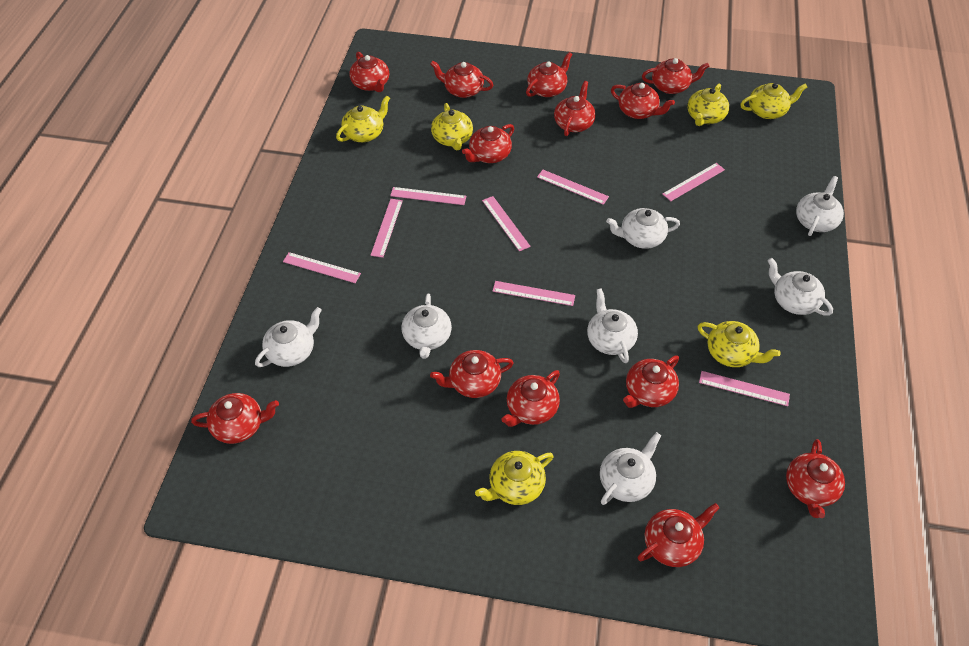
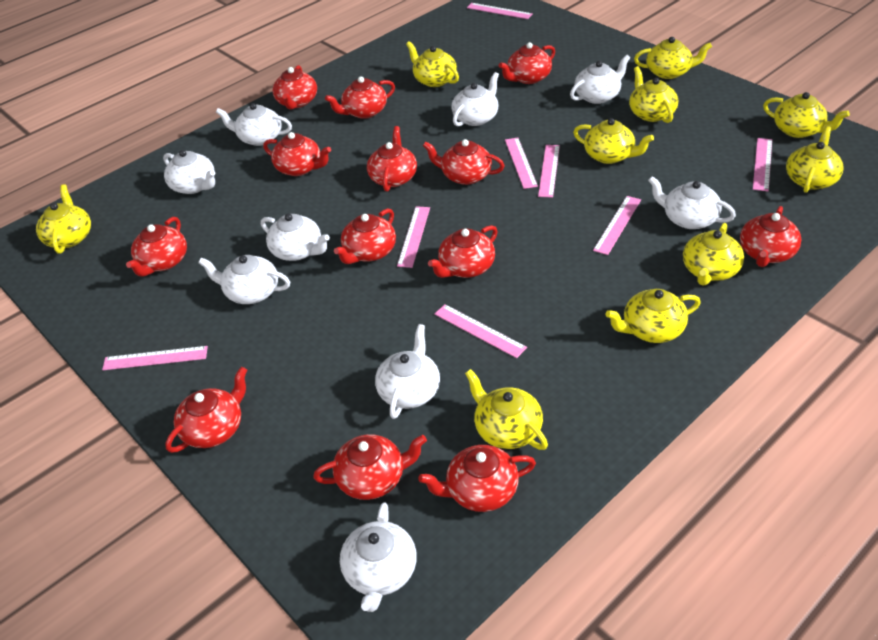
white teapot: [255,307,322,367] [401,293,452,359] [587,288,638,363] [600,432,661,505] [606,208,680,249] [767,258,833,316] [796,176,844,236] = 7 -> [163,150,215,194] [198,255,290,304] [216,103,292,146] [261,213,330,261] [340,502,417,612] [375,324,440,419] [451,72,499,126] [570,55,630,104] [648,176,736,229] = 9
yellow teapot: [336,96,390,142] [431,103,473,150] [475,451,554,505] [687,84,729,126] [698,321,780,367] [740,83,807,119] = 6 -> [36,184,91,254] [406,41,459,87] [465,369,548,450] [573,118,654,164] [605,289,701,343] [629,66,678,123] [634,37,712,79] [683,223,744,286] [763,92,850,138] [786,126,844,193] = 10

